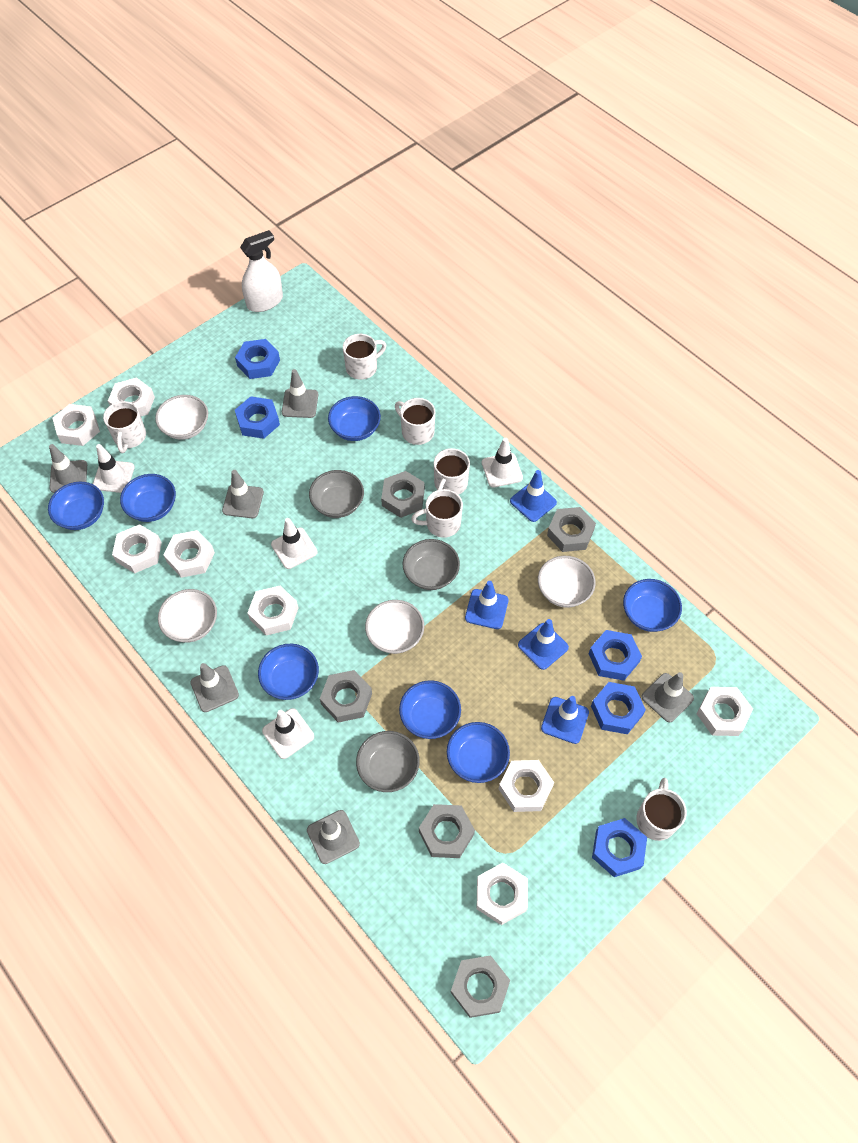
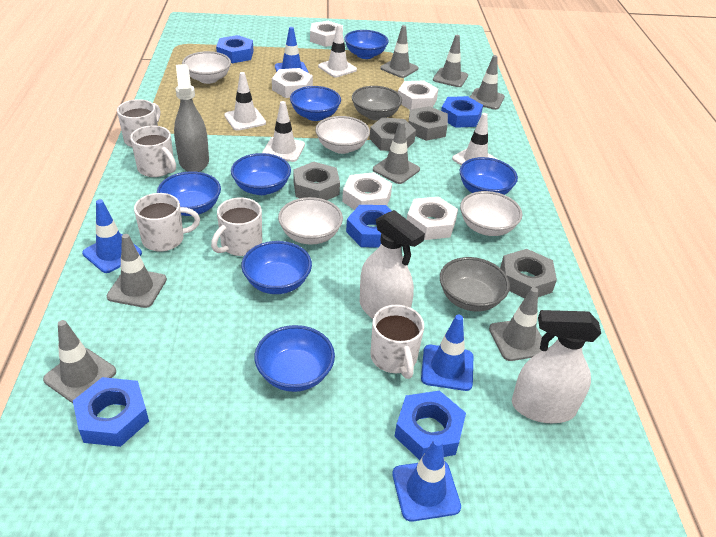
grey bowl: [309,470,364,518] [356,731,420,792] [403,539,460,590] = 3 -> [352,86,402,120] [440,257,510,312] = 2
grey nut: [320,670,372,723] [381,471,425,518] [419,804,475,858] [451,955,510,1018] [547,507,596,552] = 5 -> [293,162,340,200] [369,117,416,151] [408,106,448,141] [500,249,557,298] = 4
grey spray bottle: none = 0 -> [174,64,209,172] = 1
grey traffic cone: [49,444,87,493] [190,663,239,712] [222,470,264,518] [282,369,318,418] [307,810,360,864] [642,672,694,722] = 6 -> [43,320,116,403] [107,234,167,308] [373,121,420,184] [380,25,418,78] [433,35,468,87] [470,55,505,110] [489,287,542,361] = 7
white mug: [103,401,146,453] [343,334,386,380] [395,398,435,445] [411,489,463,538] [434,448,470,495] [636,778,687,841] = 6 -> [117,99,160,147] [130,126,176,177] [134,193,200,252] [211,197,262,256] [370,305,424,379] = 5
white nut: [53,404,100,446] [108,377,155,416] [112,524,162,573] [164,530,215,578] [247,586,298,636] [477,863,528,925] [499,760,554,812] [696,687,753,736] = 8 -> [272,68,313,98] [310,21,343,47] [342,172,392,210] [398,81,438,110] [407,197,458,240] = 5
white spray bottle: [240,230,283,312] = 1 -> [360,210,425,319] [512,310,601,423] = 2

